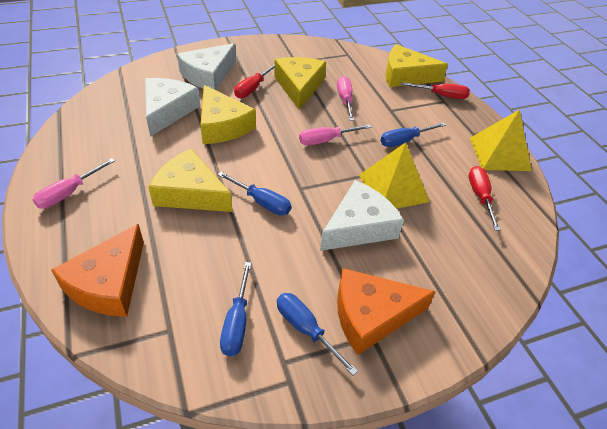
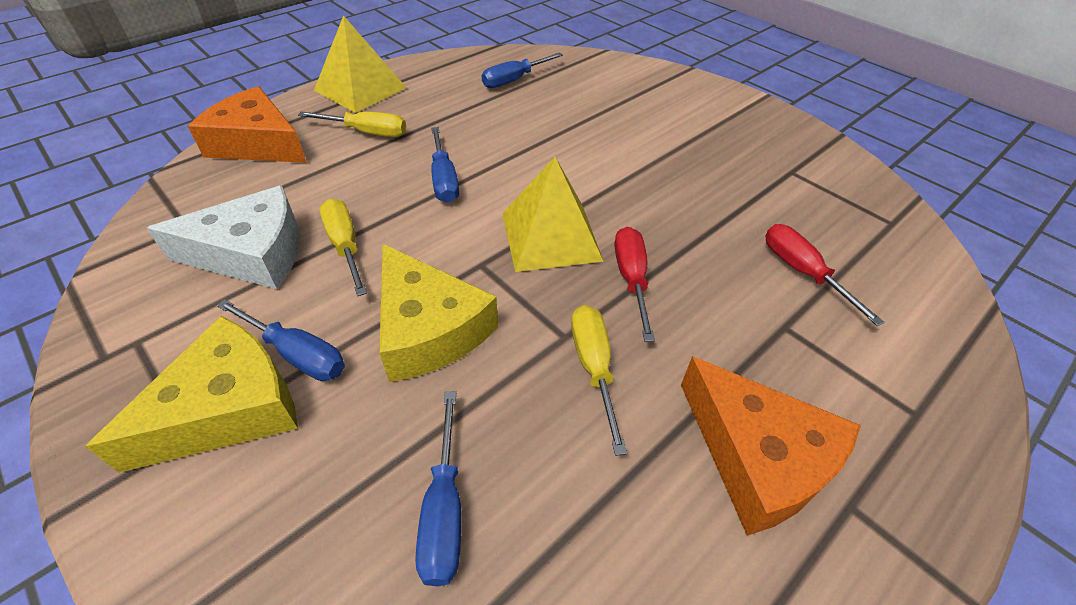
pink screwdriver: [32,158,115,209] [299,124,372,145] [337,76,354,121] = 3 -> none = 0
red screwdriver: [234,63,275,98] [401,82,470,99] [469,166,501,231] = 3 -> [615,227,655,342] [766,224,884,326] = 2
white cheese: [145,78,200,137] [177,43,236,90] [320,180,404,251] = 3 -> [147,185,300,289] = 1
yellow cheese: [148,149,232,212] [200,85,256,144] [274,57,326,110] [385,44,448,87] = 4 -> [85,316,298,473] [379,244,498,382] = 2
yellow screwdriver: none = 0 -> [298,111,406,137] [320,199,367,296] [571,305,627,456] = 3

